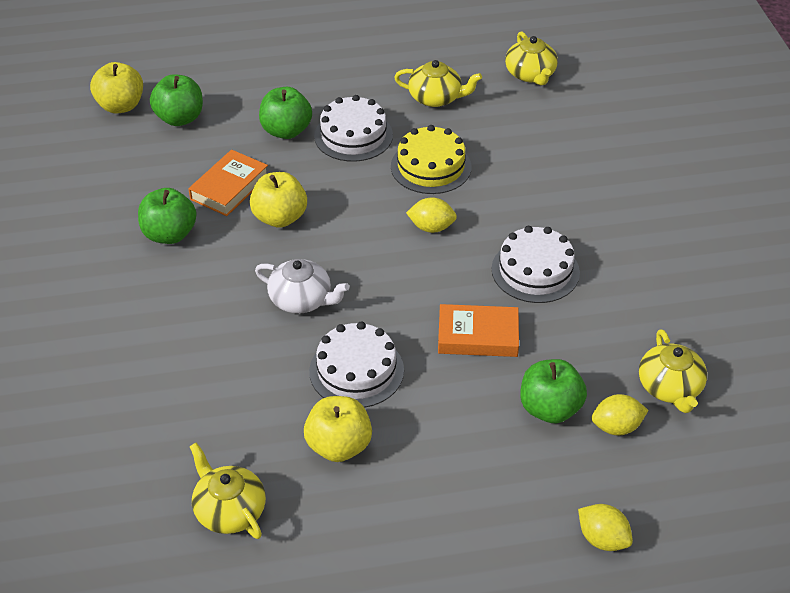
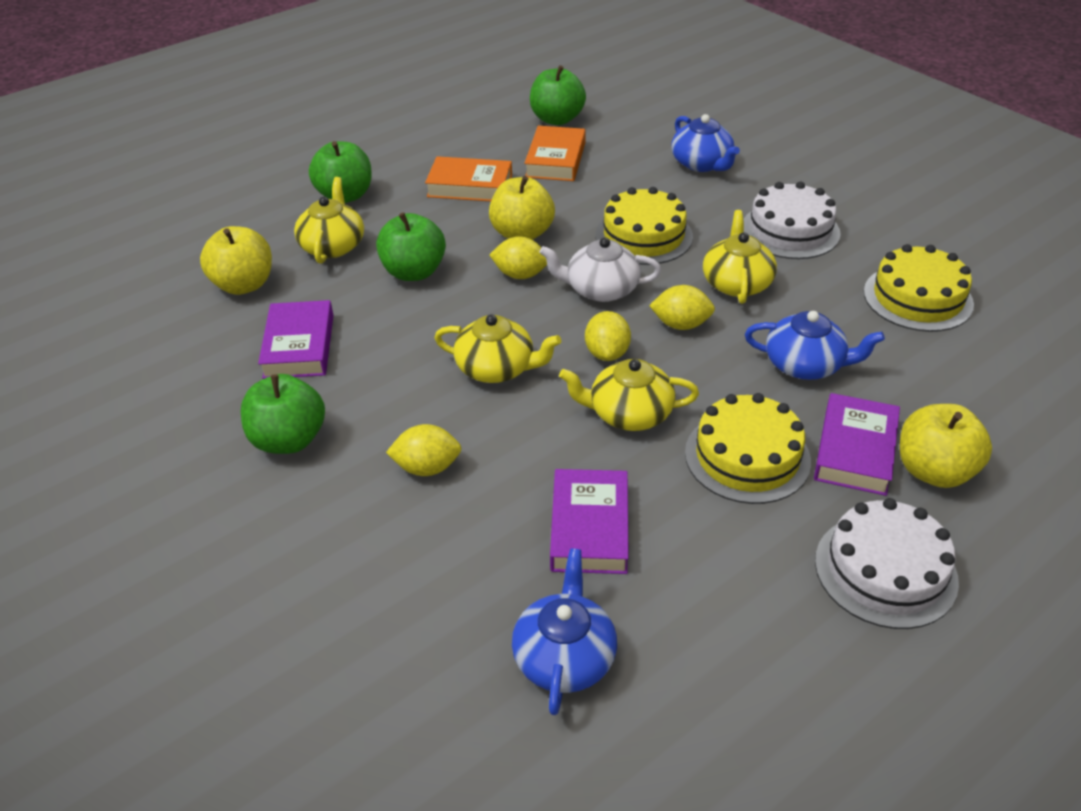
blue teapot: none = 0 -> [512,548,617,715] [671,114,740,172] [745,311,885,380] = 3
purple book: none = 0 -> [258,300,334,379] [550,469,629,574] [814,393,900,496] = 3
white cake: [309,322,404,408] [314,95,393,162] [492,226,580,303] = 3 -> [743,181,841,259] [815,498,959,629] = 2
yellow cake: [391,125,471,194] = 1 -> [595,187,693,265] [685,393,811,504] [864,244,974,332] = 3
yellow lemon: [406,198,457,233] [578,504,633,551] [591,394,648,435] = 3 -> [386,424,462,476] [489,237,547,279] [585,311,631,361] [649,285,715,330] = 4

